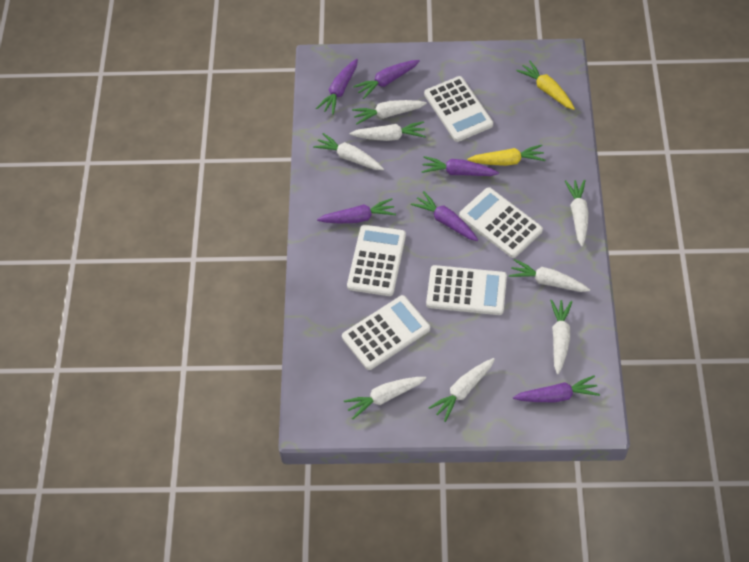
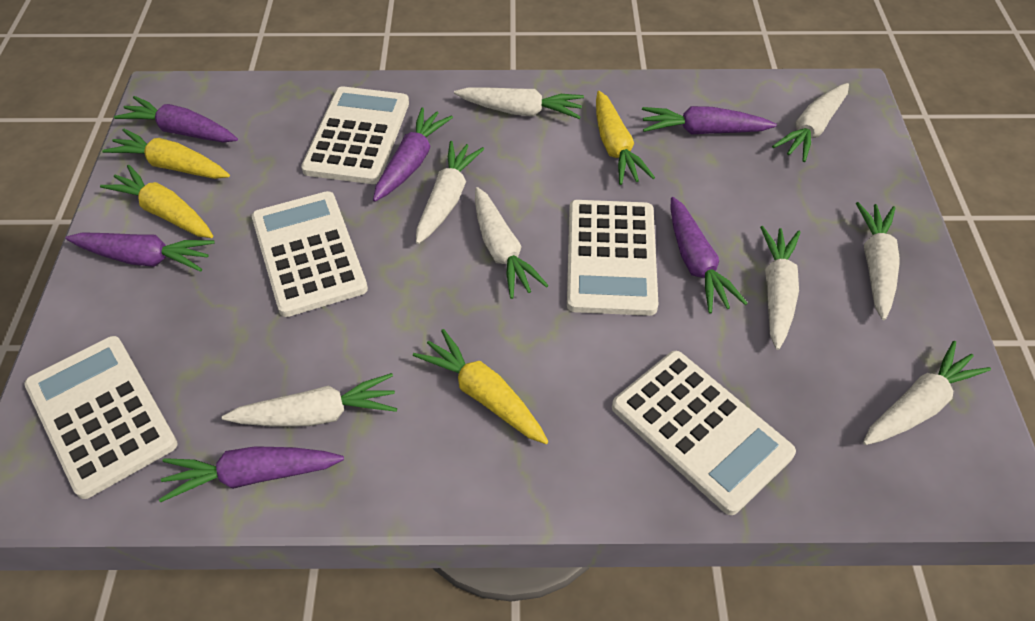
yellow carrot: [468,145,545,166] [516,60,575,110] = 2 -> [100,165,213,238] [102,128,230,179] [413,329,549,444] [596,91,655,185] = 4

